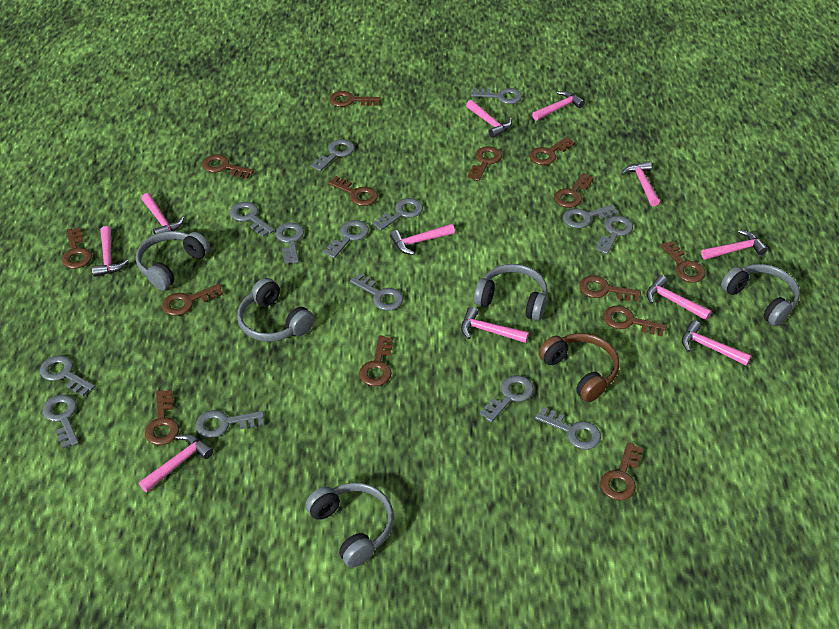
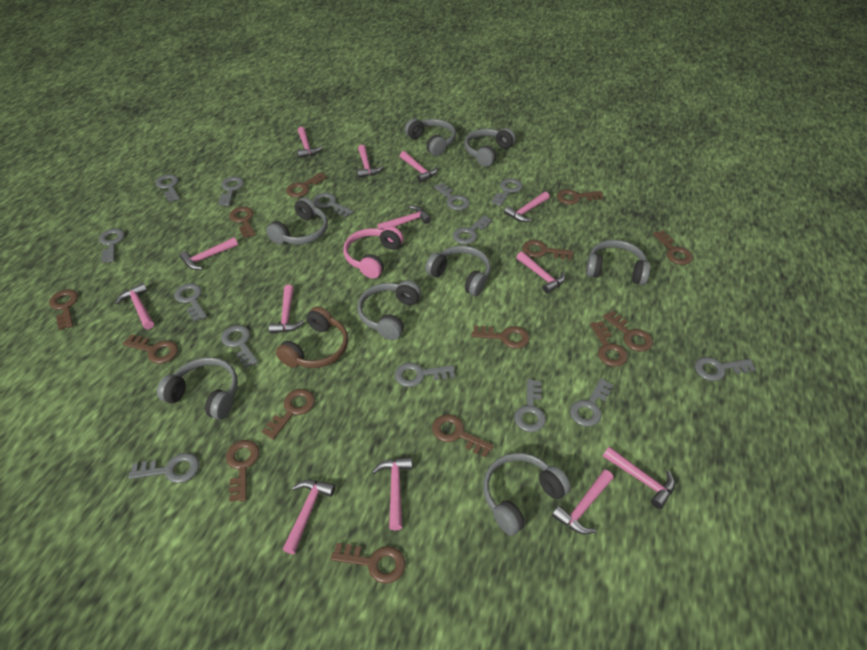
grey headphones: [136,231,210,291] [237,278,315,342] [306,483,394,568] [474,264,548,321] [721,264,800,326] = 5 -> [157,357,238,420] [266,197,328,245] [357,280,421,340] [405,118,456,156] [425,246,491,296] [464,128,516,167] [483,453,571,536] [586,240,650,285] = 8
pink hammer: [92,226,128,277] [139,434,213,492] [141,193,184,235] [390,224,455,255] [461,307,529,343] [466,100,512,138] [532,91,585,121] [621,161,660,206] [646,275,712,320] [682,320,751,366] [701,230,767,260] = 11 -> [115,283,154,329] [180,237,238,270] [269,285,304,334] [283,480,335,554] [297,127,322,158] [357,145,383,178] [372,457,412,530] [377,206,431,230] [400,151,438,183] [504,192,550,222] [516,251,565,294] [552,470,614,534] [603,446,675,509] = 13
pink headphones: none = 0 -> [343,226,403,279] = 1

